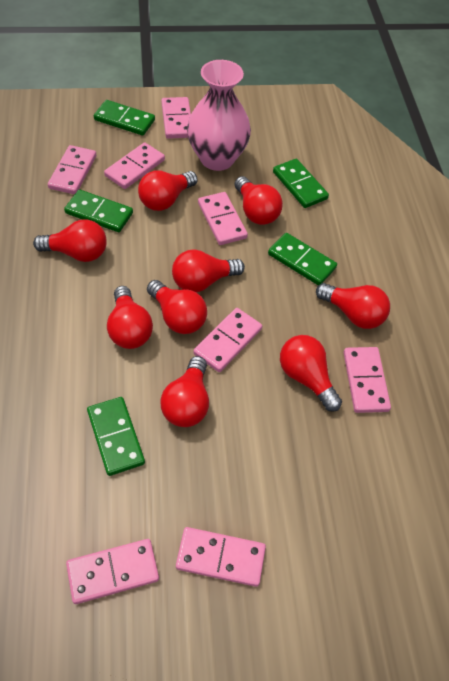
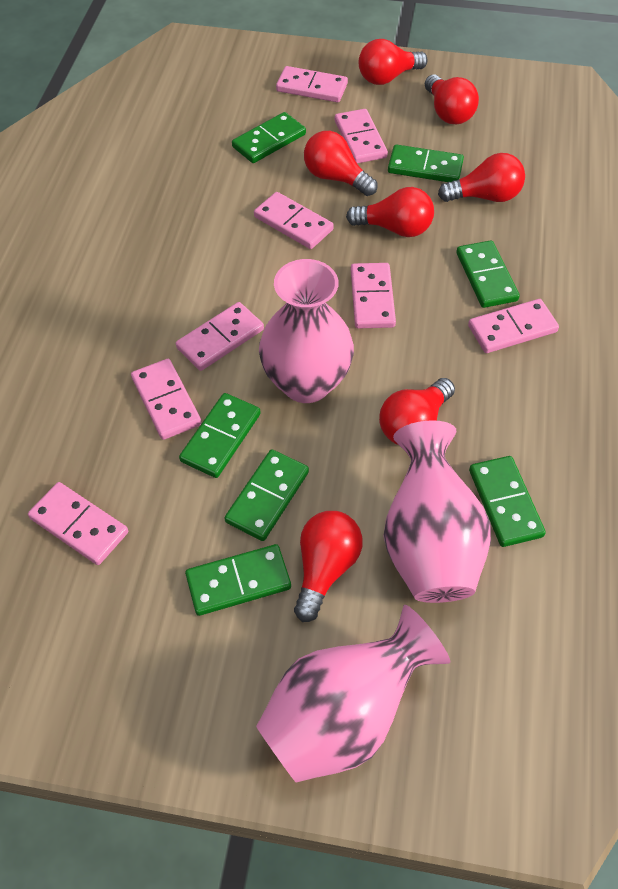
green domino: [64,189,133,232] [87,397,145,476] [94,100,155,135] [268,233,337,286] [273,159,329,208] = 5 -> [179,393,261,478] [185,544,291,616] [225,450,309,541] [232,112,306,163] [388,144,464,182] [456,240,520,308] [469,456,546,547] = 7
pink vase: [187,60,251,171] = 1 -> [256,605,450,782] [259,259,354,403] [383,420,491,603] = 3
red light bulb: [33,220,107,262] [107,286,153,349] [138,171,198,211] [147,280,207,334] [160,356,209,427] [172,249,245,292] [234,176,283,225] [280,335,342,412] [316,283,390,329] = 9 -> [294,511,363,622] [304,131,378,196] [346,187,434,237] [359,39,428,85] [379,378,455,445] [425,75,479,124] [438,153,525,202] = 7

